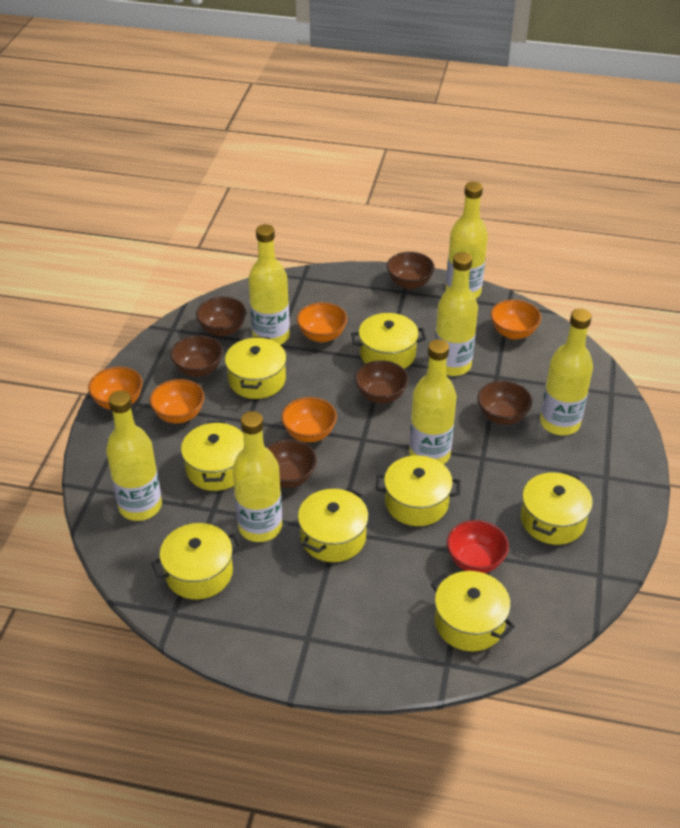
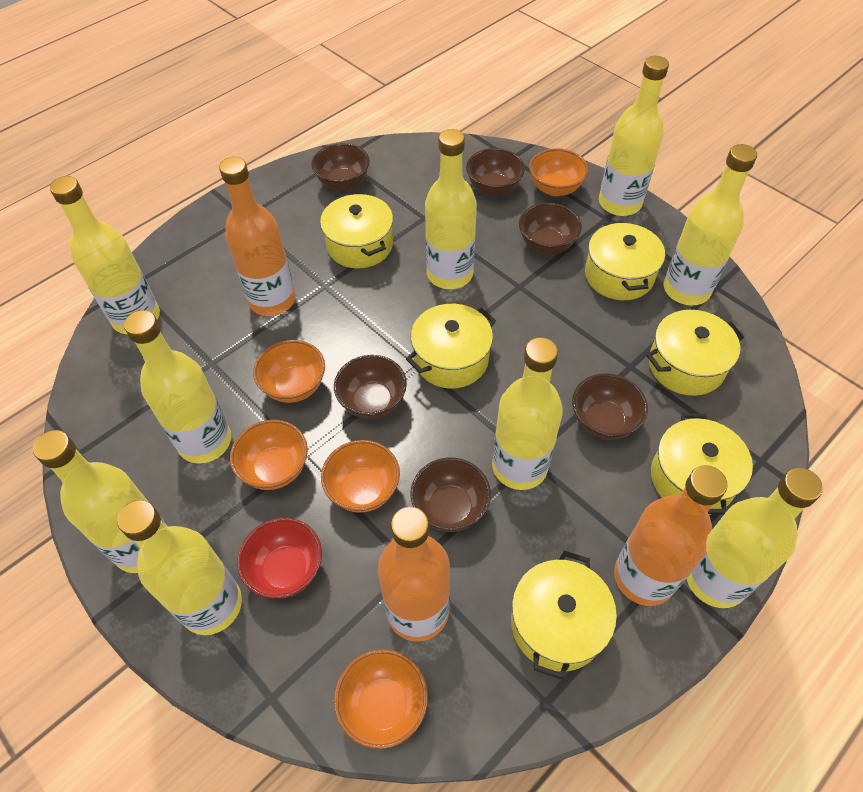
orange bottle: none = 0 -> [219,157,296,316] [378,507,450,642] [614,465,728,606] = 3
yellow bottle: [106,391,162,521] [232,411,282,542] [248,224,290,345] [409,339,457,464] [435,252,478,376] [446,182,488,298] [540,309,593,435] = 7 -> [33,430,168,573] [50,176,160,334] [117,500,242,635] [124,310,231,464] [425,129,477,289] [492,337,563,490] [599,56,669,216] [664,144,757,305] [687,468,823,608] = 9
yellow pot: [151,523,242,600] [181,421,244,491] [225,336,287,399] [298,487,369,562] [351,313,426,369] [376,455,460,526] [431,571,515,651] [521,471,593,545] = 8 -> [320,194,393,268] [406,304,496,389] [511,551,617,679] [585,221,665,300] [646,310,744,396] [651,413,753,515] = 6

